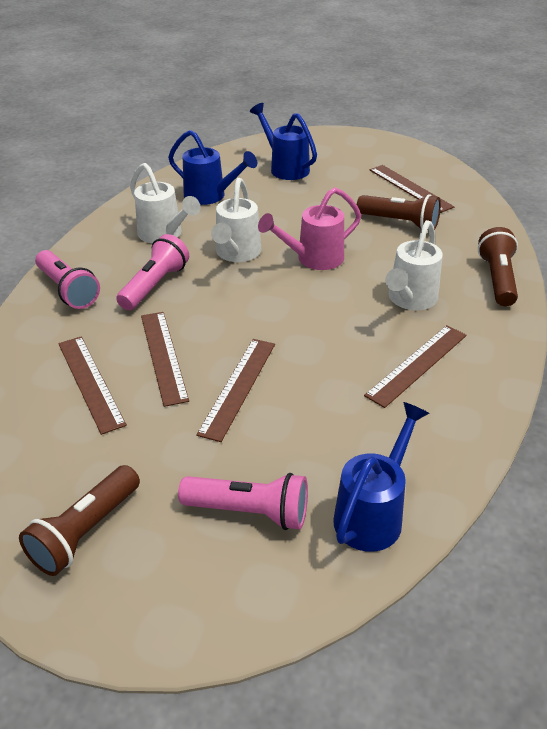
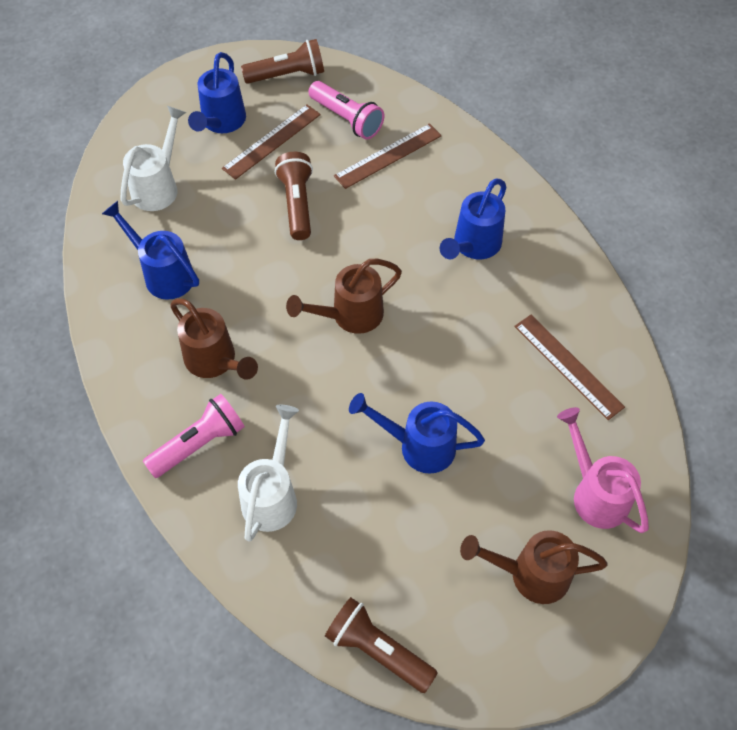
blue watering can: [168,130,257,205] [250,103,317,180] [333,402,429,552] = 3 -> [102,201,199,300] [188,52,246,133] [349,393,485,474] [440,179,506,259] = 4
brown ruler: [58,337,127,435] [141,312,189,407] [196,339,275,442] [364,325,467,408] [370,165,454,213] = 5 -> [222,104,321,180] [334,123,442,189] [514,315,625,420] = 3
brown watering can: none = 0 -> [170,299,258,380] [286,259,402,334] [460,530,608,604] = 3
pink flashlight: [35,250,100,309] [116,234,189,310] [178,473,308,530] = 3 -> [143,394,245,478] [308,81,384,140] = 2
white watering can: [130,163,200,243] [211,178,261,262] [385,220,443,310] = 3 -> [121,106,186,211] [238,405,299,542] = 2

